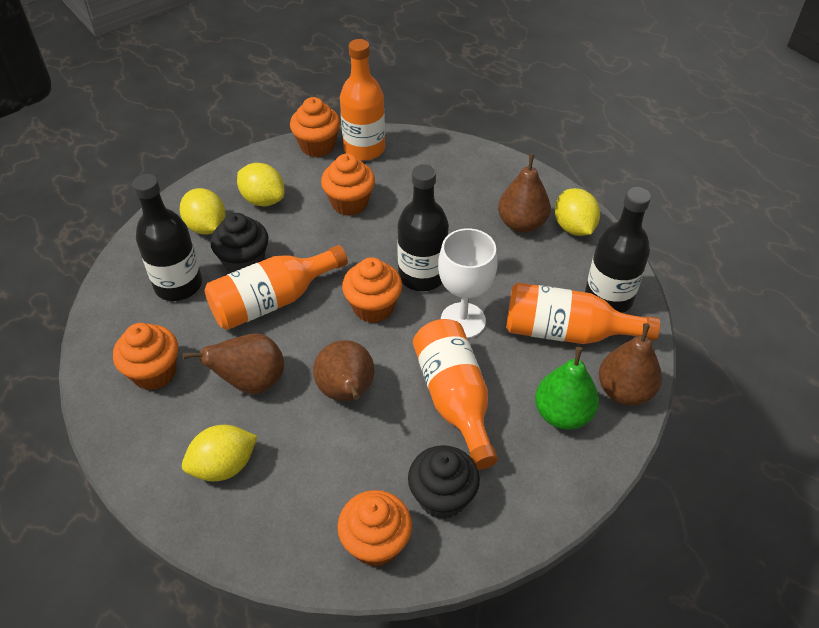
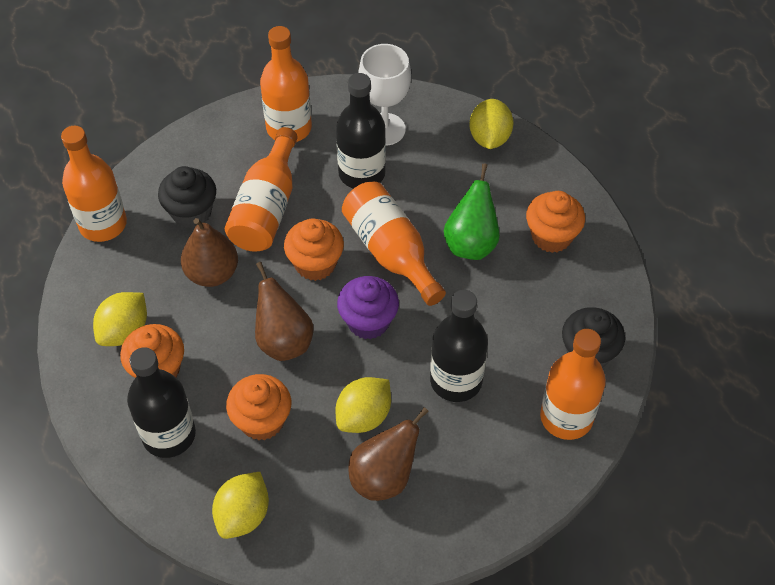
brown pear: [183,333,284,394] [313,340,375,401] [498,154,551,233] [599,323,662,406] = 4 -> [181,218,238,287] [255,262,313,361] [348,407,429,501] = 3
orange bottle: [205,245,348,330] [340,39,385,161] [413,319,498,470] [506,283,661,344] = 4 -> [61,126,127,242] [225,127,298,252] [260,26,312,142] [342,182,446,306] [540,329,606,440] = 5
orange cupcake: [113,323,178,390] [290,97,340,157] [321,153,375,216] [337,490,412,567] [342,257,402,323] = 5 -> [120,324,184,378] [226,374,291,440] [284,219,344,281] [526,191,585,253] = 4
purple cupcake: none = 0 -> [337,276,399,339] = 1

